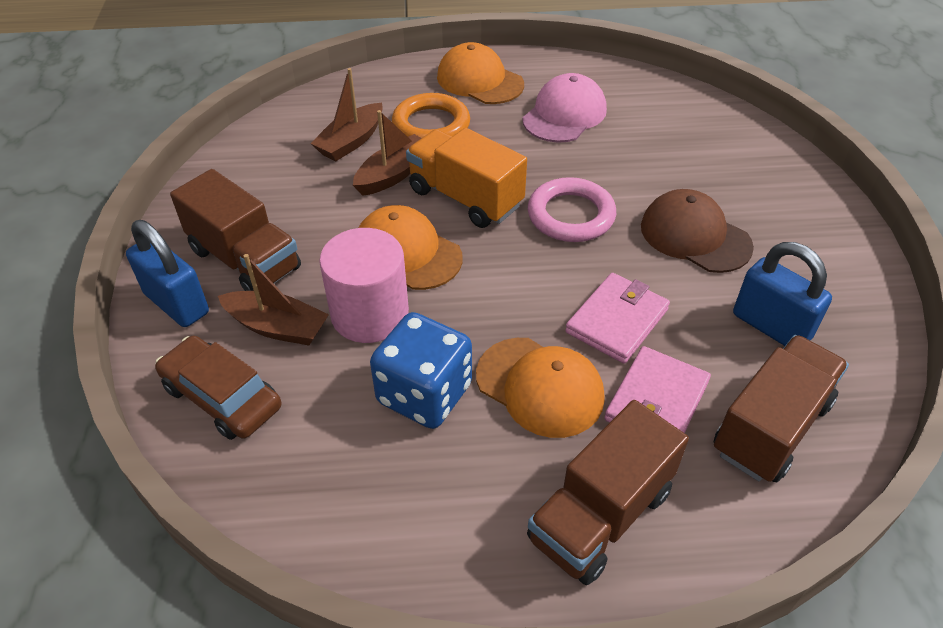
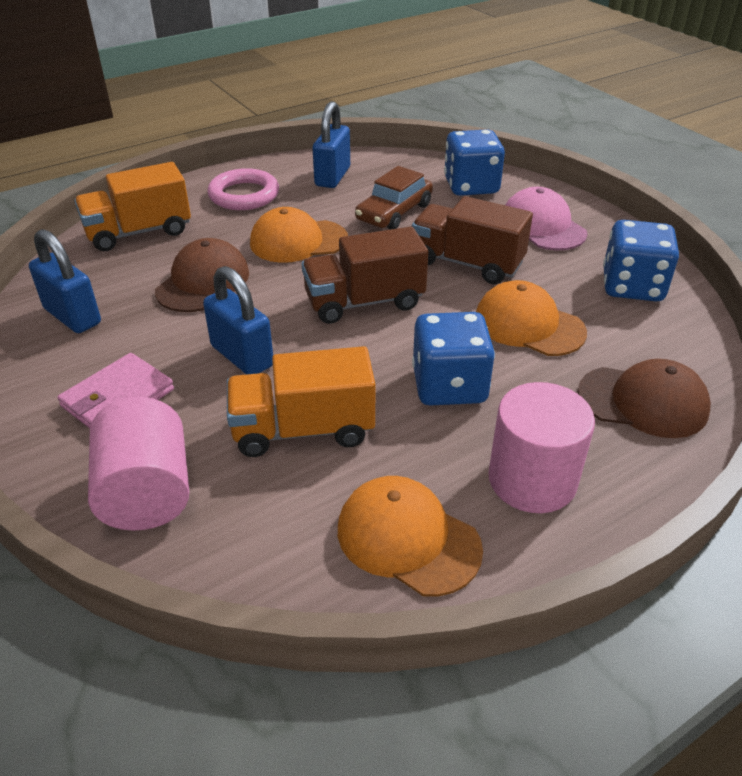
blue dice: [370,312,472,429] = 1 -> [412,312,495,405] [444,129,505,196] [603,220,679,301] = 3
blue padlock: [126,220,209,327] [733,242,832,346] = 2 -> [29,229,101,333] [203,266,273,375] [313,101,350,188] = 3
brown boat: [218,254,329,346] [310,68,383,161] [353,110,421,196] = 3 -> none = 0
brown cap: [641,189,754,273] = 1 -> [155,238,249,312] [578,359,711,438] = 2
brown truck: [170,169,301,291] [527,400,689,585] [714,335,849,483] = 3 -> [302,227,428,324] [412,196,533,284] = 2
orange ring: [392,93,470,138] = 1 -> none = 0
orange truck: [406,128,527,228] = 1 -> [74,162,191,251] [227,346,375,457] = 2
pink cylinder: [319,228,409,343] = 1 -> [88,397,189,531] [489,382,595,513] = 2
pink wallet: [565,273,670,364] [604,346,711,433] = 2 -> [57,353,174,428] = 1

